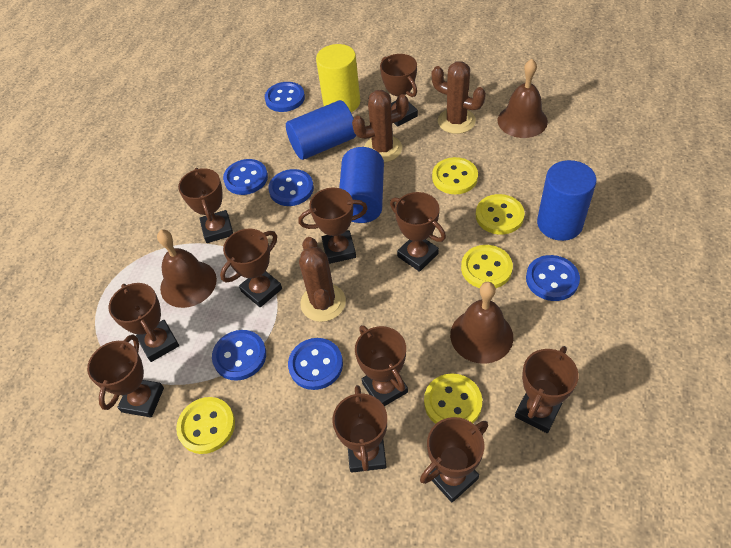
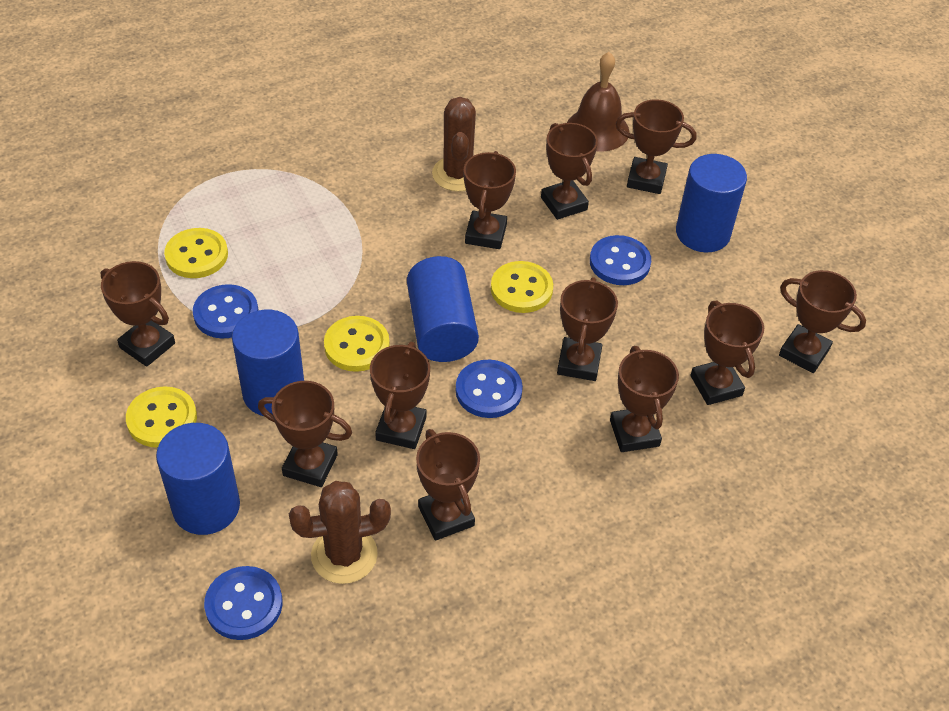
blue button: [212,330,266,381] [223,159,268,195] [265,82,305,112] [268,169,314,206] [288,338,343,390] [526,255,580,301] = 6 -> [193,284,258,338] [204,566,282,640] [456,360,523,418] [590,235,651,285] = 4
blue cylinder: [286,100,356,160] [339,147,384,223] [537,160,597,241] = 3 -> [156,423,240,535] [232,310,304,416] [407,256,479,362] [676,154,747,252] = 4
brown bell: [157,230,217,308] [450,282,513,364] [498,59,548,138] = 3 -> [567,52,629,151] = 1
brown cactus: [299,237,346,322] [352,90,409,162] [432,61,486,134] = 3 -> [289,481,391,584] [432,97,476,192] = 2
yellow button: [176,397,235,454] [424,373,482,424] [432,157,478,194] [461,245,513,288] [476,194,525,235] = 5 -> [126,386,197,448] [164,228,228,278] [324,316,390,372] [491,261,553,313] = 4
yellow cylinder: [316,44,360,112] = 1 -> none = 0

